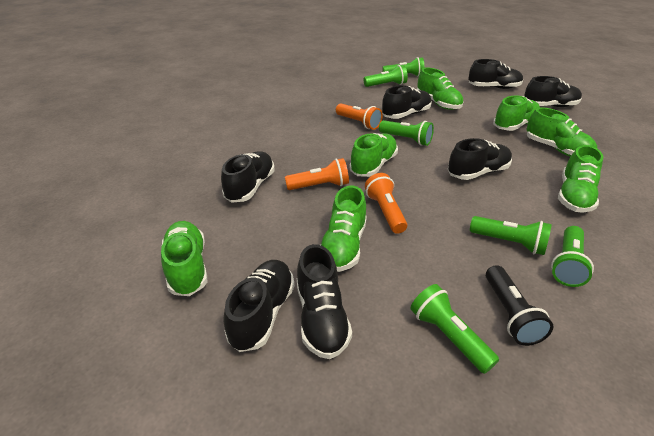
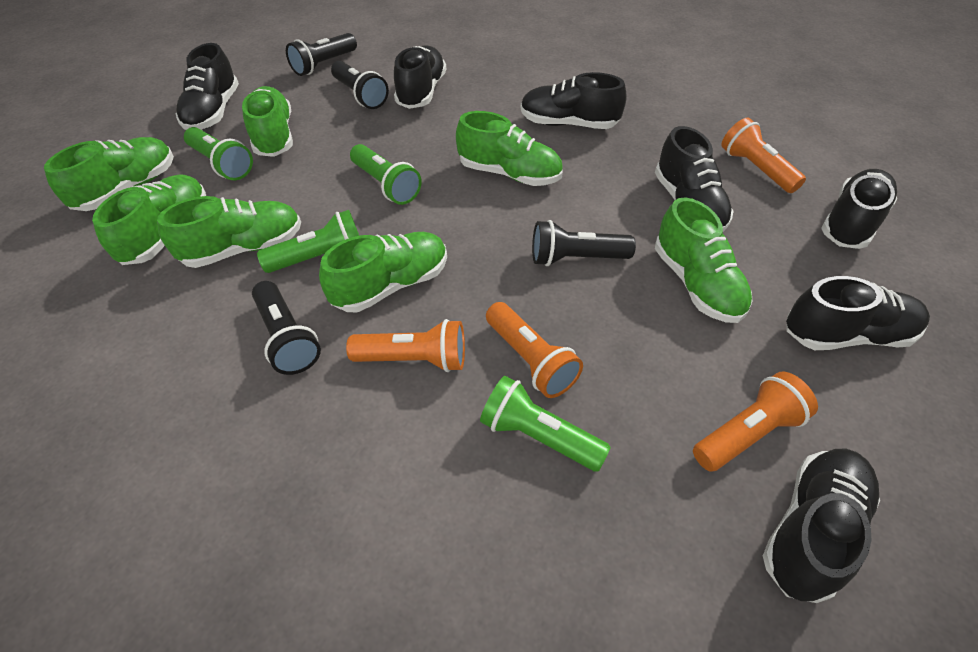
black flashlight: [486,265,553,346] = 1 -> [252,281,321,375] [286,33,357,76] [331,61,389,109] [532,220,636,266] = 4
green flashlight: [364,65,408,87] [379,120,434,146] [382,57,424,77] [411,284,499,374] [470,216,552,255] [551,226,594,287] = 6 -> [184,127,253,180] [257,210,359,273] [350,144,422,205] [480,376,611,472] = 4
orange flashlight: [285,158,349,190] [336,103,383,130] [365,173,407,234] = 3 -> [346,319,465,372] [486,302,583,398] [693,371,818,472] [721,118,806,193] = 4

